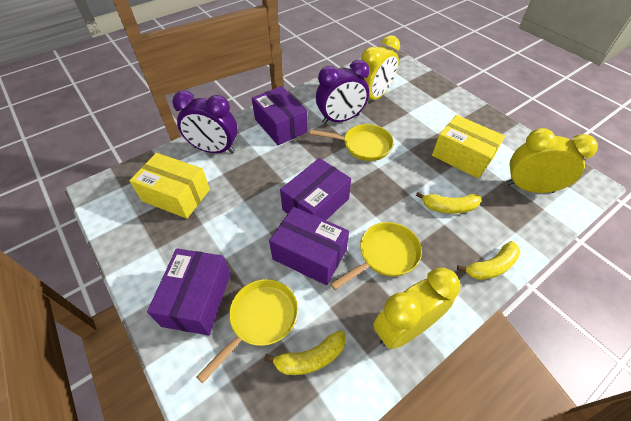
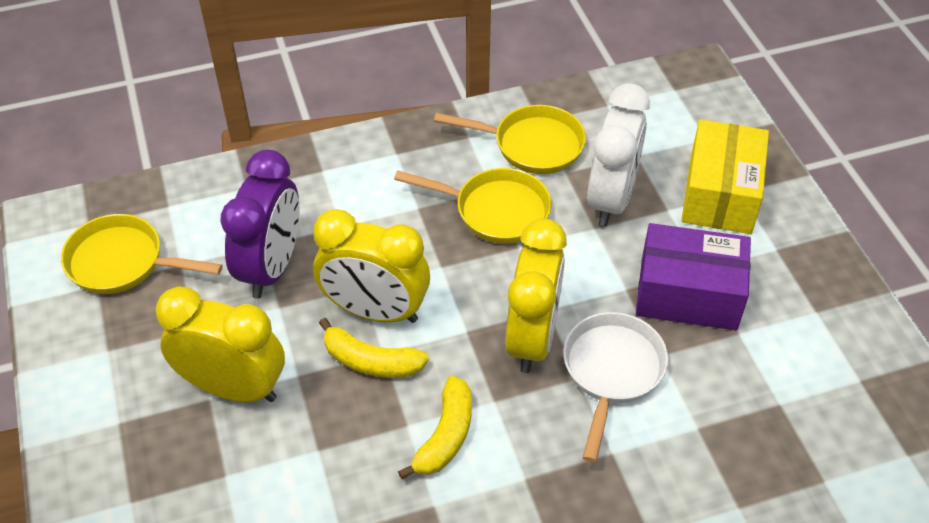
purple box: [147,248,231,335] [252,86,308,145] [269,207,349,285] [280,158,351,220] = 4 -> [636,223,751,330] = 1
purple clock: [172,91,238,154] [316,60,369,124] = 2 -> [220,150,300,299] = 1
white clock: none = 0 -> [587,83,650,226] = 1
white pan: none = 0 -> [563,312,668,462] = 1
yellow banana: [264,330,346,375] [416,192,481,214] [457,241,521,280] = 3 -> [319,318,429,378] [398,376,472,479] = 2
yellow box: [129,153,210,219] [432,115,505,179] = 2 -> [681,119,769,234] = 1

